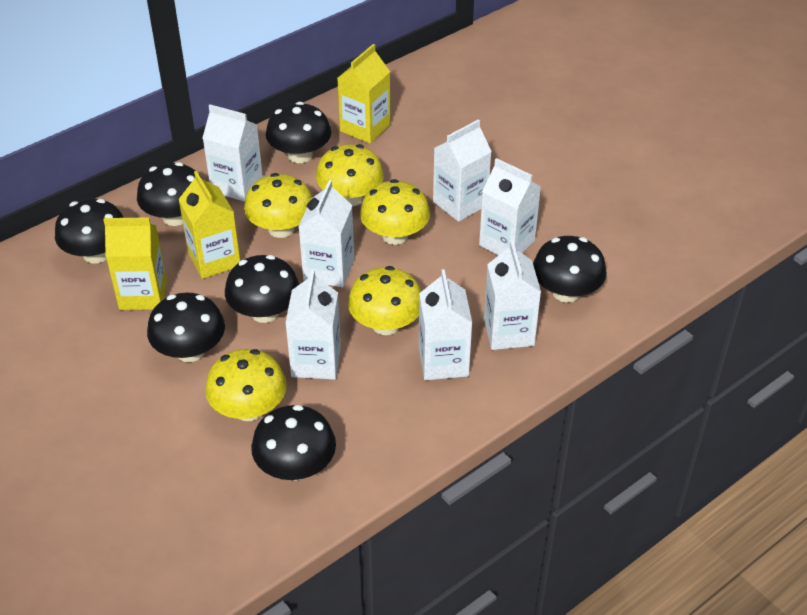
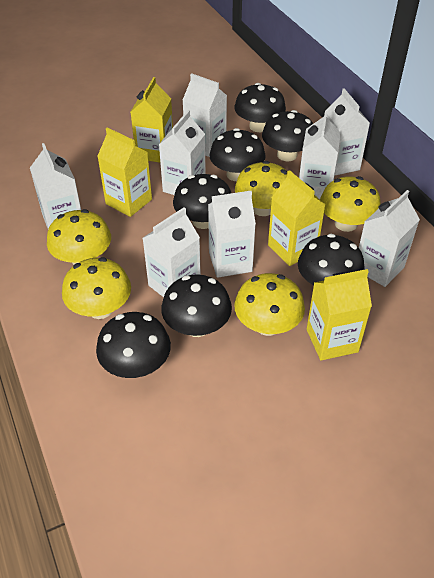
white carton: [203,105,263,202] [285,269,341,380] [298,180,354,287] [419,269,472,380] [433,119,492,222] [479,158,541,255] [484,240,541,350] = 7 -> [30,143,81,229] [143,207,201,297] [159,110,206,195] [182,73,227,157] [208,191,256,278] [299,111,341,199] [326,88,370,175] [359,190,420,287] = 8
yellow carton: [104,217,167,310] [178,171,240,279] [338,44,390,144] = 3 -> [97,127,152,217] [131,77,173,163] [268,170,326,266] [307,269,372,361] = 4

